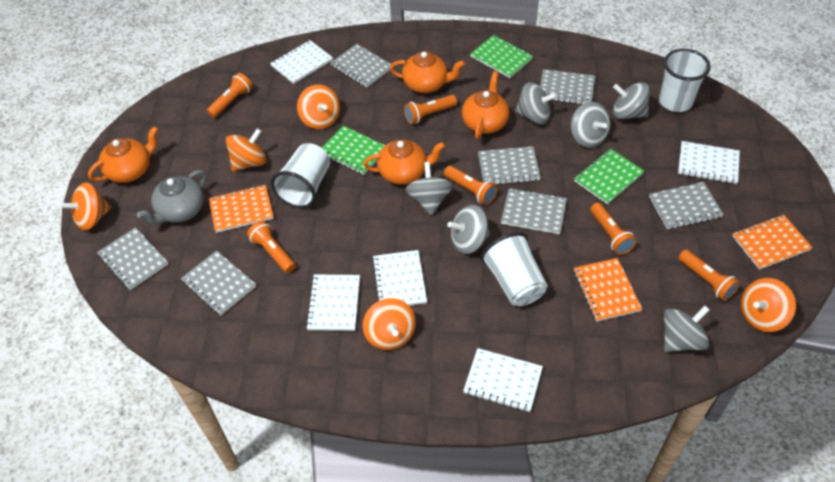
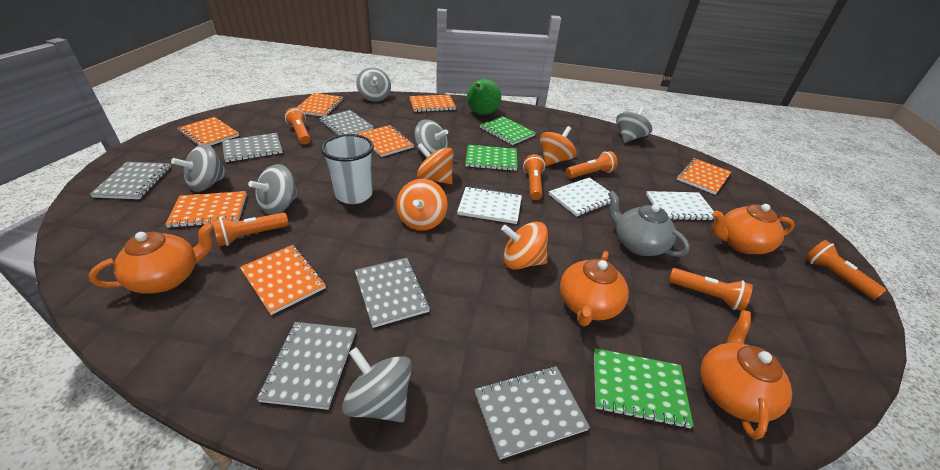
green pear: none = 0 -> [467,79,501,115] = 1
grey notebook: [97,227,168,290] [181,251,256,315] [330,44,391,88] [478,146,541,184] [501,188,567,234] [540,69,595,104] [649,182,724,229] = 7 -> [90,162,171,199] [222,133,283,162] [257,322,356,410] [319,110,374,135] [355,258,430,328] [475,366,590,460] = 6
orange notebook: [209,185,274,233] [574,258,642,322] [732,215,813,270] = 3 -> [165,191,247,228] [178,117,239,146] [240,245,326,315] [296,93,344,117] [358,125,414,157] [409,95,456,112] [677,158,731,195] = 7
orange spinning top: [59,182,112,230] [226,128,267,172] [297,85,340,129] [363,298,416,350] [741,278,796,332] = 5 -> [396,179,448,231] [417,143,453,184] [501,221,548,270] [540,126,577,166] = 4
white cup: [271,143,330,208] [481,232,547,306] [659,49,710,112] = 3 -> [321,134,374,204] = 1
white notebook: [270,40,333,84] [306,275,360,331] [372,250,427,306] [463,348,543,412] [678,141,740,184] = 5 -> [457,187,522,224] [549,177,610,217] [646,191,715,221] = 3

